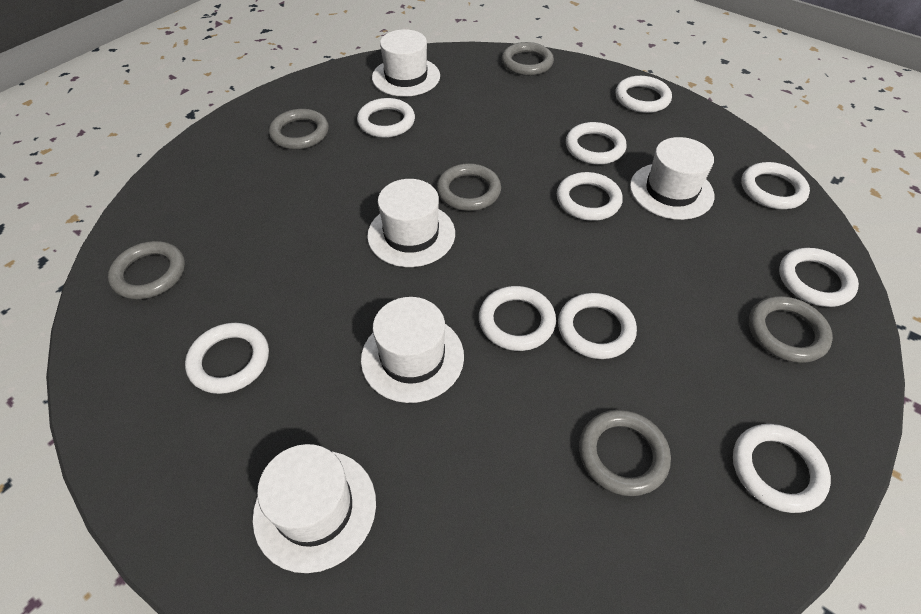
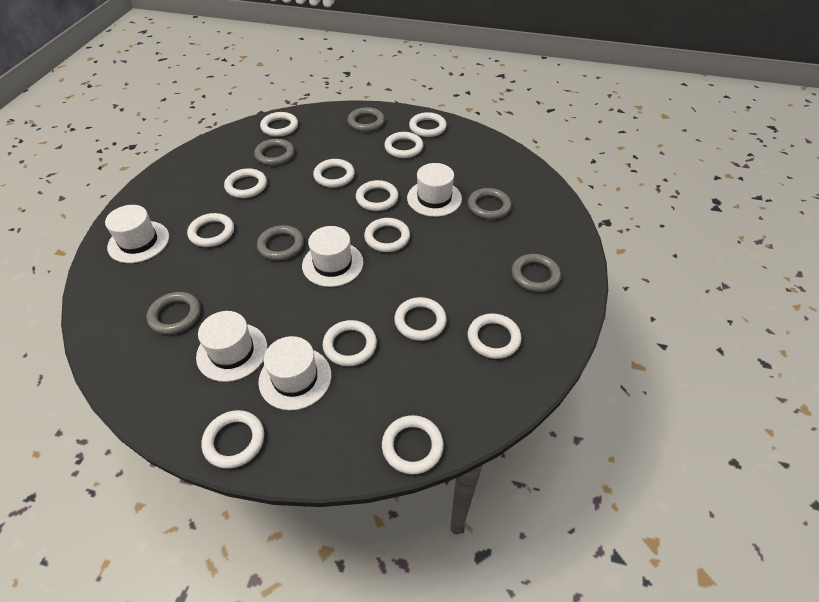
white ring: [185,323,269,394] [357,98,415,138] [479,286,556,351] [557,172,623,221] [558,293,637,359] [566,122,627,165] [615,76,672,113] [733,424,831,513] [741,162,810,209] [779,248,859,307] = 10 -> [187,213,234,247] [202,410,264,469] [224,168,267,198] [260,112,298,137] [313,159,355,188] [323,320,377,366] [356,180,399,211] [364,218,410,252] [382,415,444,474] [384,132,423,158] [394,297,447,341] [409,112,447,137] [468,313,521,359] = 13

